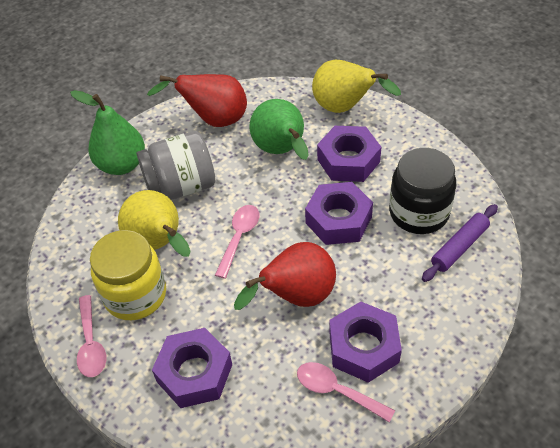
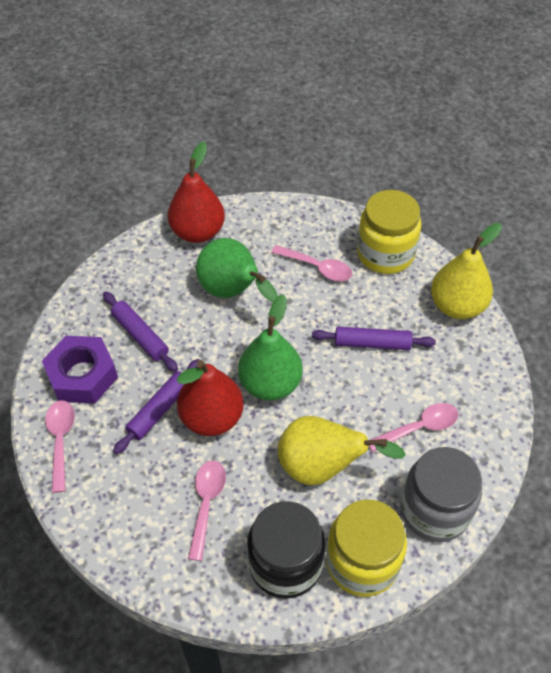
pink spoon: [77,295,106,377] [215,205,259,279] [297,362,395,423] = 3 -> [45,400,75,493] [188,461,226,561] [271,245,352,281] [369,403,459,452] = 4
purple nut: [152,328,232,408] [305,182,373,245] [317,126,381,182] [329,301,402,383] = 4 -> [42,336,118,404] = 1
purple rolling pin: [422,204,498,282] = 1 -> [103,292,178,372] [113,359,199,454] [312,327,436,350] = 3
yellow jar: [90,230,166,320] = 1 -> [326,500,407,597] [357,190,422,274] = 2

